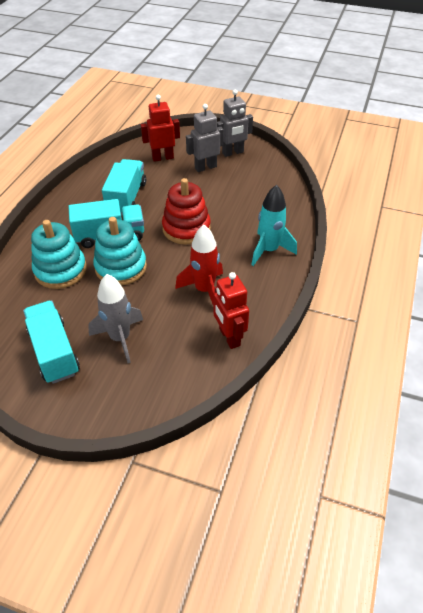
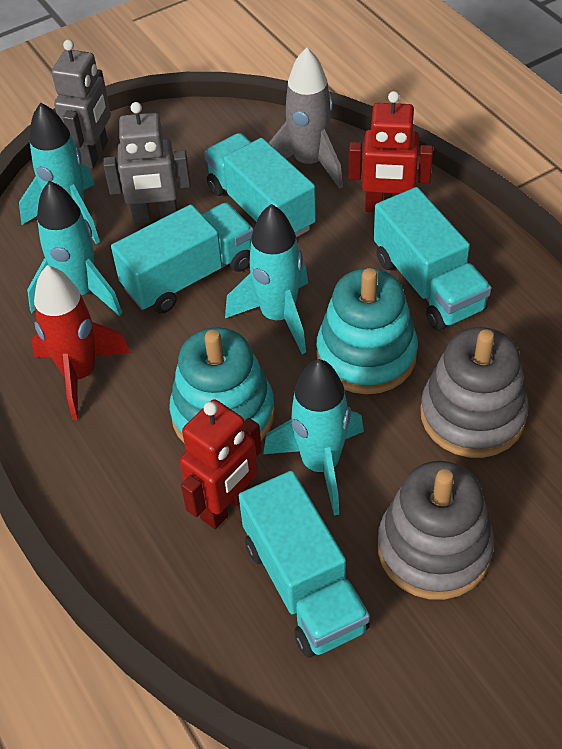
grey stacking toy: none = 0 -> [378,461,494,600] [420,327,529,458] = 2
red stacking toy: [162,178,211,245] = 1 -> none = 0
turquoise rocket: [251,185,297,266] = 1 -> [19,102,100,244] [27,181,122,316] [225,204,308,354] [263,359,364,516] = 4
turquoise truck: [23,300,80,384] [69,199,144,248] [102,159,146,215] = 3 -> [111,203,254,313] [204,133,316,237] [239,471,370,658] [374,187,491,331] = 4

